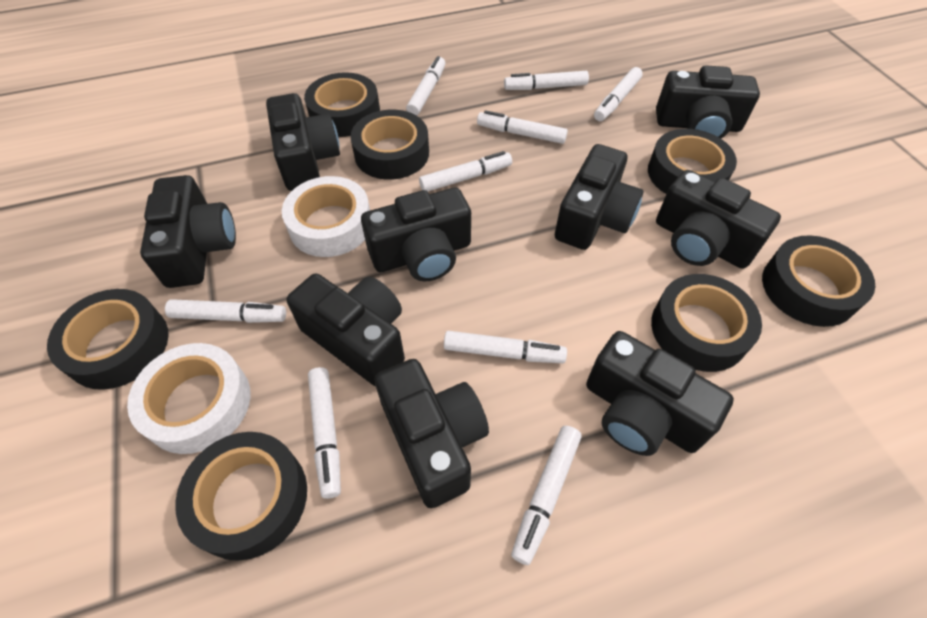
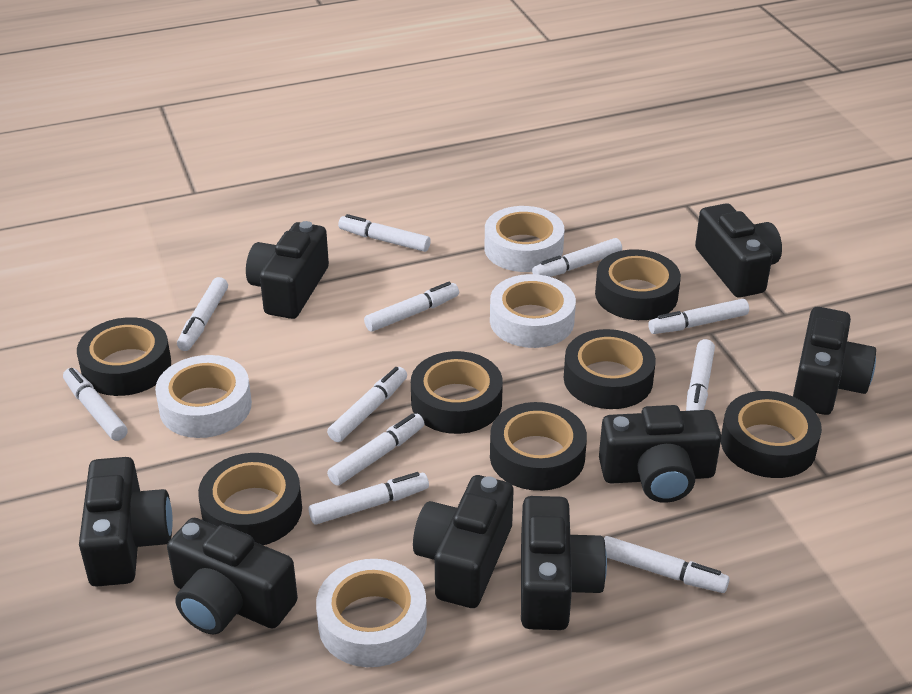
black camera: [140,175,236,288] [266,93,340,191] [286,273,405,386] [361,188,471,281] [375,359,489,508] [555,144,643,250] [586,331,734,456] [656,65,760,139] [656,170,781,269] = 9 -> [79,457,173,587] [167,518,298,635] [246,221,329,319] [413,475,514,608] [521,496,607,630] [599,405,721,503] [695,203,782,298] [793,307,876,415] = 8
white marker: [165,299,286,323] [308,367,341,499] [406,56,445,116] [419,151,512,191] [444,331,567,363] [477,110,568,144] [504,71,589,90] [511,426,581,565] [594,67,643,121] = 9 -> [63,368,127,441] [177,277,228,351] [309,472,429,525] [327,367,407,442] [327,413,425,486] [338,214,431,252] [364,282,459,331] [532,238,622,277] [604,536,730,593] [648,299,749,334] [686,339,715,411] = 11
white tape: [127,343,251,454] [282,176,370,257] = 2 -> [155,355,252,438] [316,559,427,667] [485,206,564,272] [490,274,576,348] = 4

